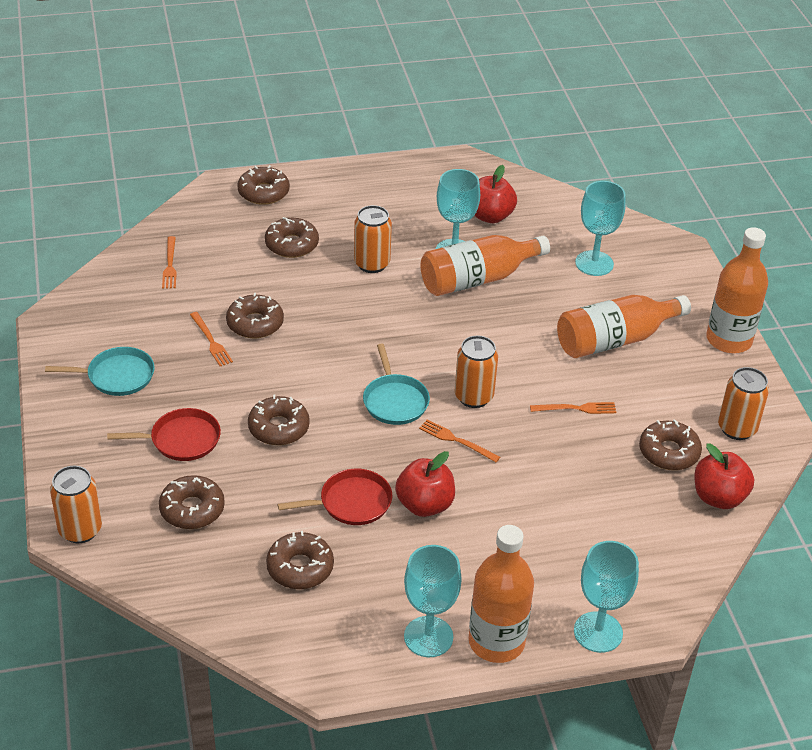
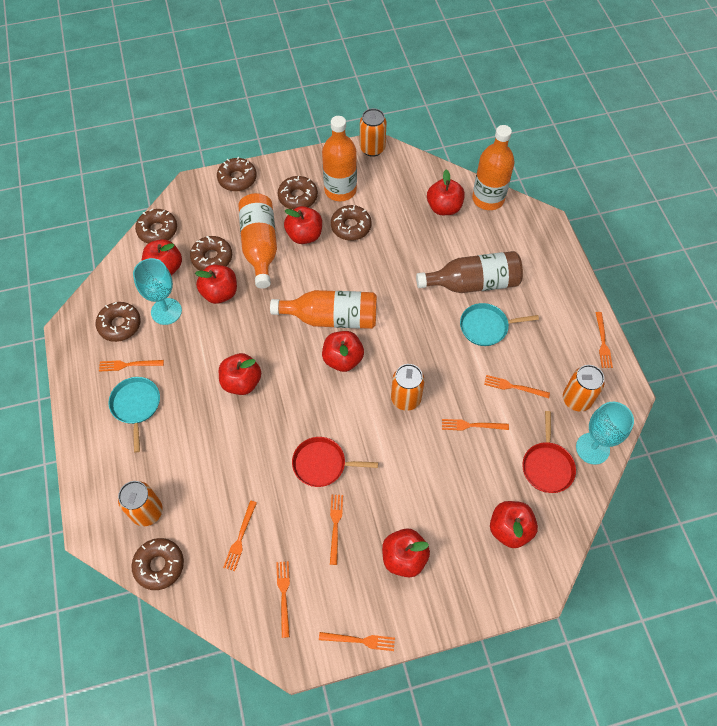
brown bottle: none = 0 -> [416,251,523,293] = 1
orange fork: [162,236,177,289] [190,312,233,366] [419,419,500,462] [530,402,616,414] = 4 -> [99,360,164,372] [223,501,257,571] [276,561,290,638] [319,632,395,651] [330,495,343,565] [442,419,509,431] [484,375,550,398] [595,312,613,368] = 8
red apple: [395,451,455,517] [474,165,517,223] [694,443,754,509] = 3 -> [142,239,182,275] [195,265,237,304] [219,353,261,395] [284,206,322,244] [322,331,364,372] [382,529,430,577] [427,170,465,215] [490,501,538,548] = 8
turquoise goblet: [404,545,462,657] [436,169,480,249] [574,541,639,653] [575,181,626,276] = 4 -> [133,258,182,325] [576,402,634,465] = 2

